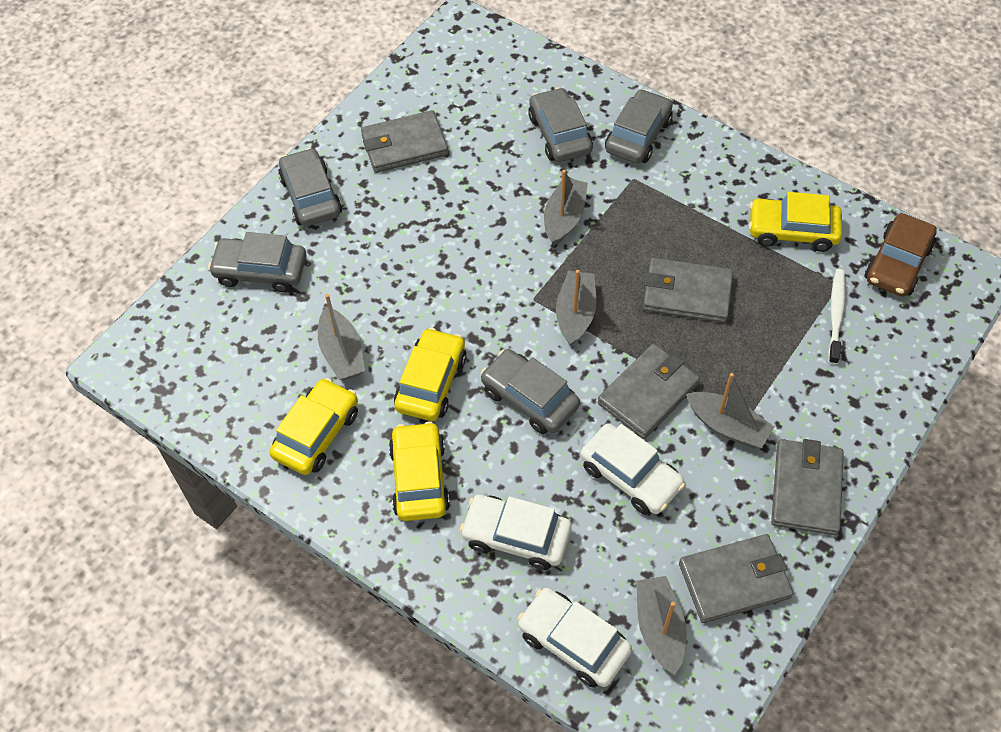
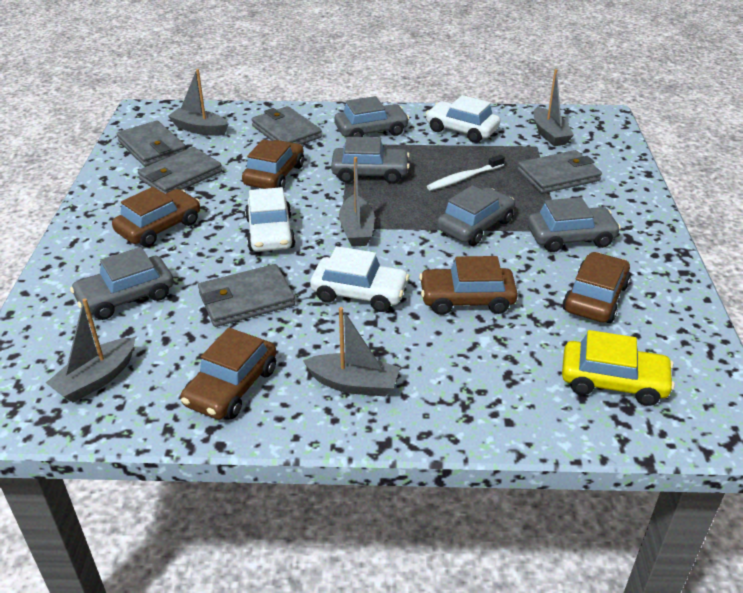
brown car: [865,213,937,297] = 1 -> [112,187,200,247] [180,328,276,419] [242,139,304,189] [419,256,518,315] [563,252,631,323] = 5
yellow car: [269,378,358,475] [389,421,450,521] [394,328,467,421] [749,192,842,252] = 4 -> [562,330,675,406] = 1

